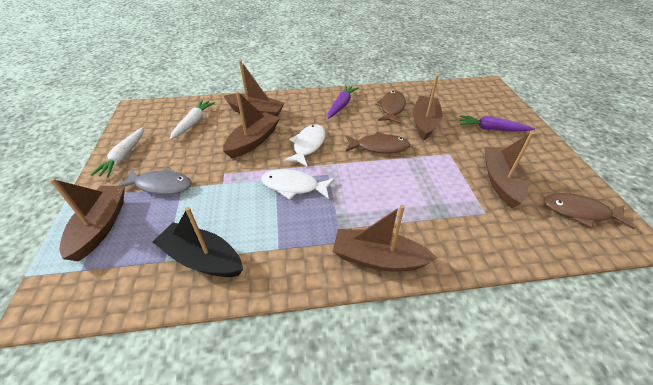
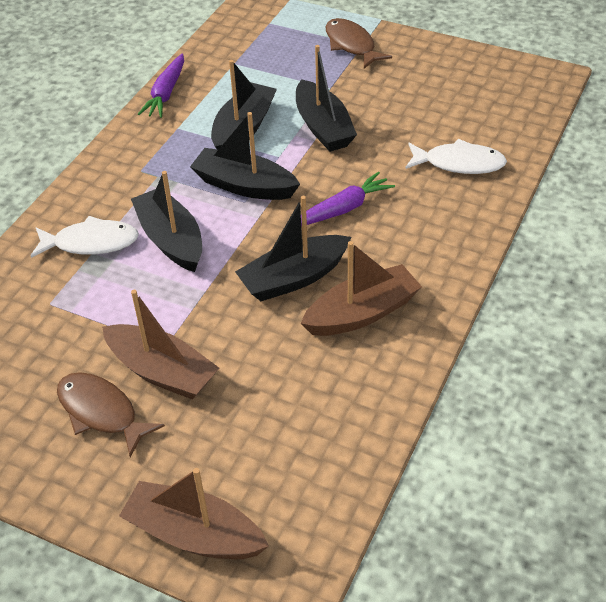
black boat: [153,207,243,277] = 1 -> [131,171,202,272] [190,112,300,200] [211,60,277,150] [235,196,352,301] [296,45,357,152] = 5
brown boat: [50,178,125,261] [223,91,280,159] [224,60,285,117] [333,205,437,272] [413,74,442,141] [484,132,534,208] = 6 -> [102,290,219,400] [119,468,269,559] [300,241,422,336] = 3
brown fish: [345,132,410,153] [375,91,406,124] [544,193,635,229] = 3 -> [57,372,165,457] [325,18,392,69] = 2
grey fish: [117,167,192,195] = 1 -> none = 0
white carrot: [90,127,144,177] [170,100,215,140] = 2 -> none = 0

